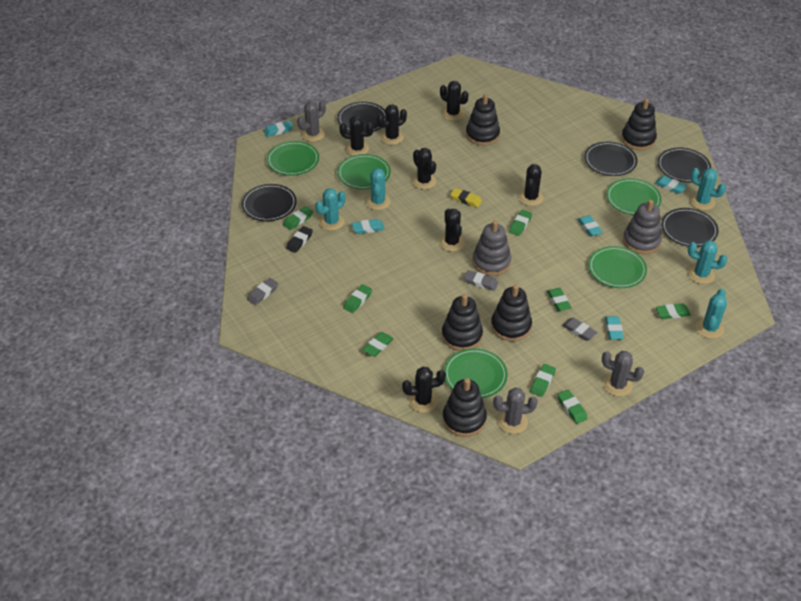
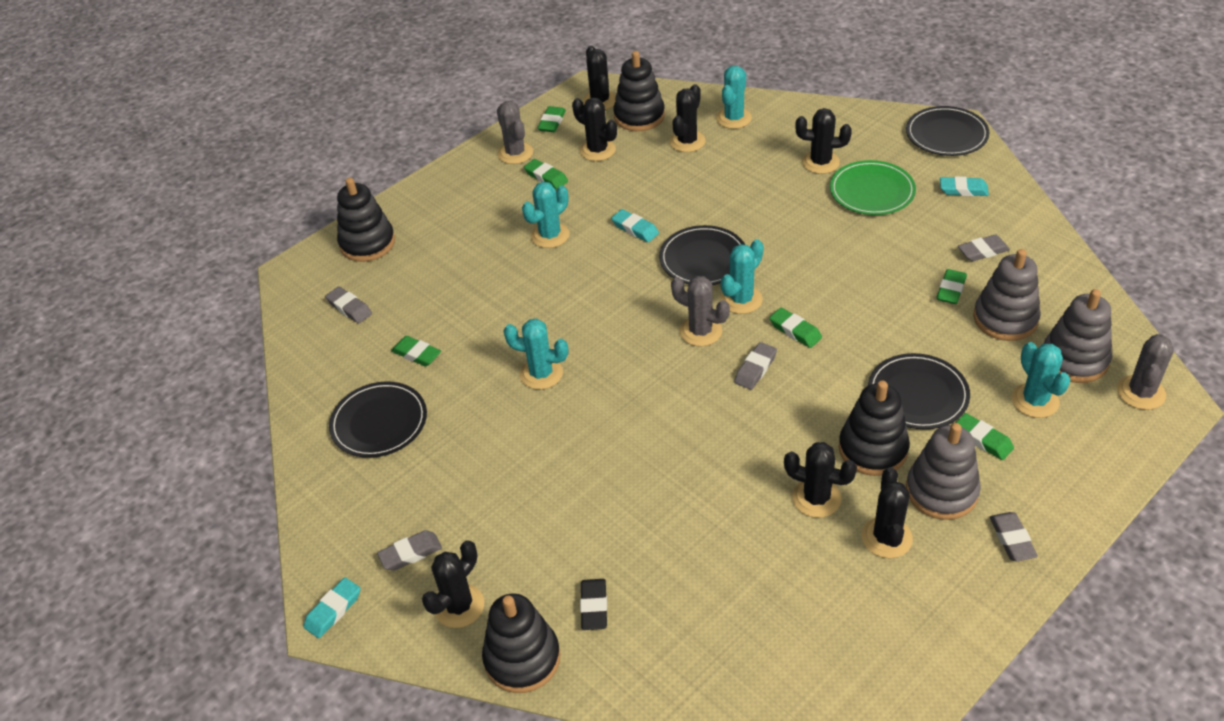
black plate: [242,184,297,221] [337,102,385,132] [584,142,638,176] [657,147,711,182] [661,208,719,247] = 5 -> [329,382,427,458] [659,225,745,285] [868,353,970,429] [906,106,990,156] = 4
black stacking toy: [442,294,483,351] [443,378,487,437] [466,94,500,146] [491,285,532,341] [621,98,657,150] = 5 -> [337,178,395,262] [482,594,560,693] [613,51,665,131] [839,381,910,476] = 4
green eraser: [283,206,313,230] [343,284,372,313] [362,332,394,357] [509,210,532,236] [530,364,556,397] [547,288,572,311] [557,390,588,424] [656,303,691,319] = 8 -> [391,336,441,367] [524,159,568,189] [538,106,566,132] [769,308,822,348] [936,269,967,304] [956,413,1014,460] = 6
green plate: [267,141,319,176] [337,154,391,189] [444,348,508,398] [588,246,647,288] [606,178,662,215] = 5 -> [830,160,916,215] = 1
grey eraser: [247,278,278,305] [464,270,498,291] [562,317,598,341] = 3 -> [325,286,372,324] [377,530,442,571] [734,342,777,390] [958,234,1010,261] [990,512,1038,561] = 5
grey stacking toy: [473,220,511,276] [623,200,662,254] = 2 -> [906,423,981,520] [973,249,1041,341] [1044,289,1112,383] = 3
turquoise eraser: [264,121,293,137] [352,219,385,234] [578,215,603,237] [605,316,624,340] [655,176,687,194] = 5 -> [303,577,360,638] [611,209,659,242] [940,176,989,196] = 3
yellow eraser: [450,188,482,208] = 1 -> none = 0

